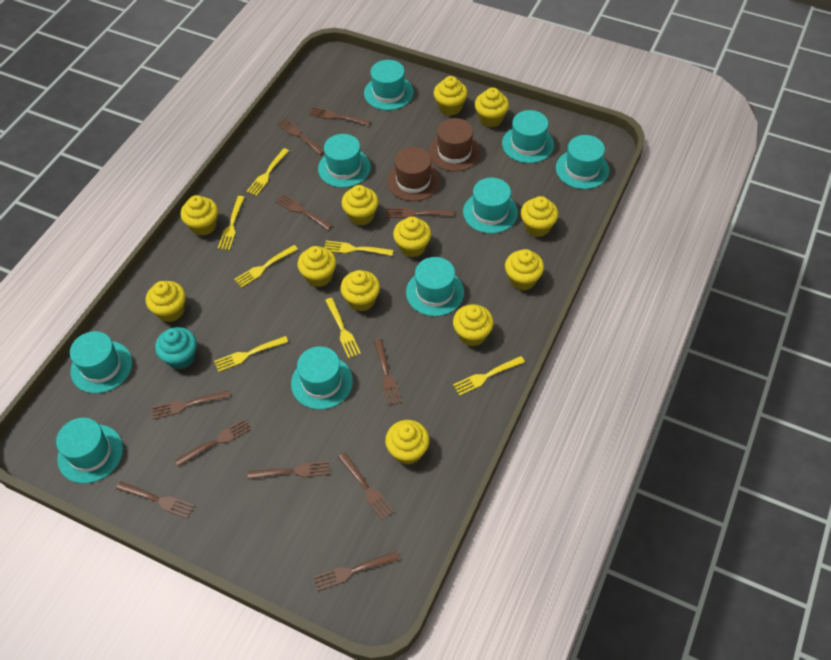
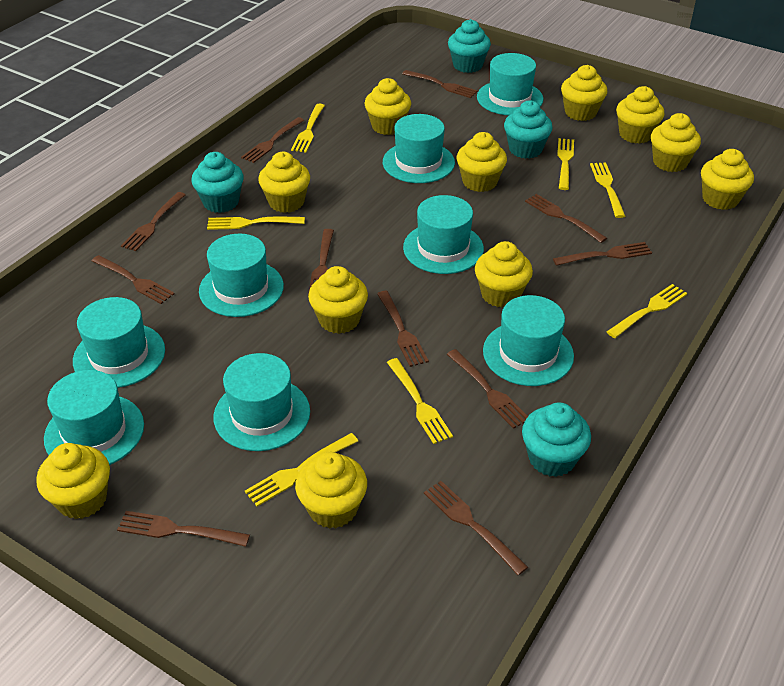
brown hat: [387,147,440,201] [429,118,481,172] = 2 -> none = 0
turquoise cupcake: [155,327,197,369] = 1 -> [191,152,244,213] [448,19,491,73] [504,100,553,159] [522,402,591,477] = 4
turquoise hat: [56,418,123,484] [70,331,132,393] [291,346,353,410] [318,134,371,188] [364,60,413,110] [406,257,464,316] [463,178,518,234] [502,110,554,163] [556,135,609,189] = 9 -> [44,370,144,465] [73,297,165,388] [199,234,284,317] [213,353,310,451] [383,114,455,183] [403,195,484,274] [477,53,543,115] [483,295,574,386] = 8
yellow cupcake: [146,281,186,322] [181,195,218,236] [297,246,336,287] [340,270,380,311] [341,185,379,225] [385,420,429,465] [393,216,431,257] [434,76,468,116] [453,304,494,346] [475,88,509,127] [505,249,544,290] [520,196,558,237] = 12 -> [36,443,110,519] [258,152,310,213] [295,452,367,529] [308,266,368,334] [364,78,411,135] [457,132,507,192] [475,241,533,308] [561,65,607,121] [616,86,664,144] [651,113,701,172] [701,149,754,210] = 11

